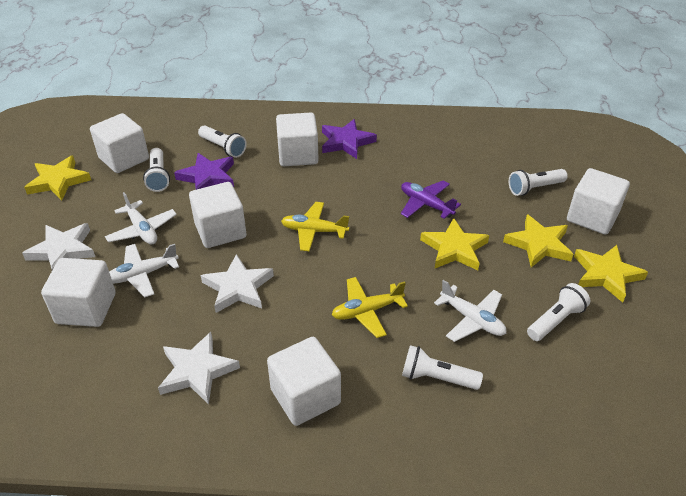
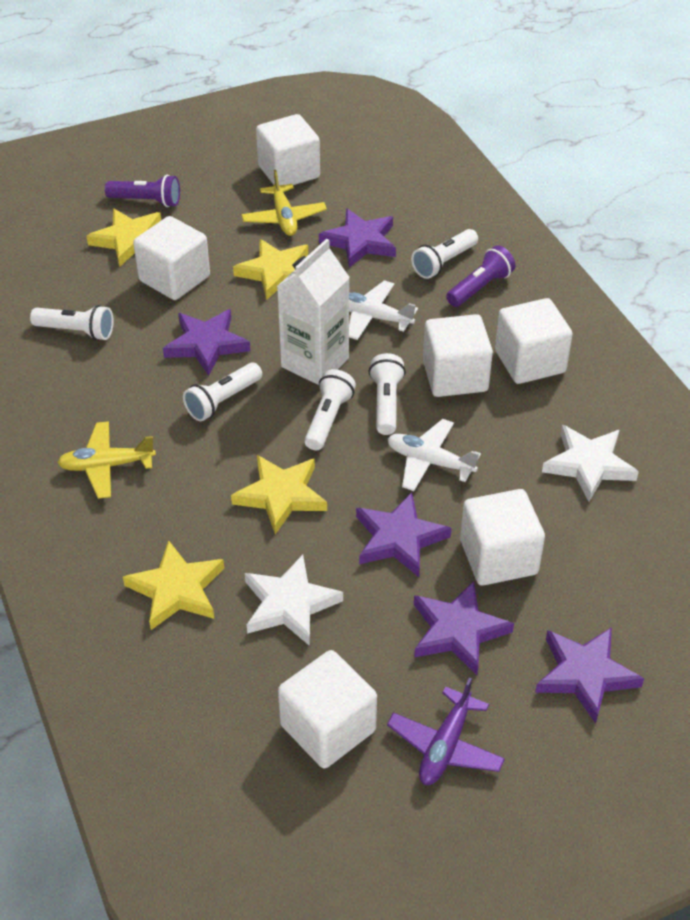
purple flashlight: none = 0 -> [105,175,180,207] [446,245,515,307] = 2
purple star: [174,153,234,190] [322,119,377,159] = 2 -> [163,309,251,376] [319,208,396,268] [356,492,451,577] [414,581,514,675] [535,627,644,724] = 5
white carton: none = 0 -> [277,239,350,385] = 1
white plane: [105,192,177,244] [109,244,179,297] [434,280,506,342] = 3 -> [349,280,418,340] [387,419,481,491] = 2
white star: [22,223,95,270] [158,332,240,405] [201,254,274,313] = 3 -> [245,555,343,646] [542,425,639,502] = 2

